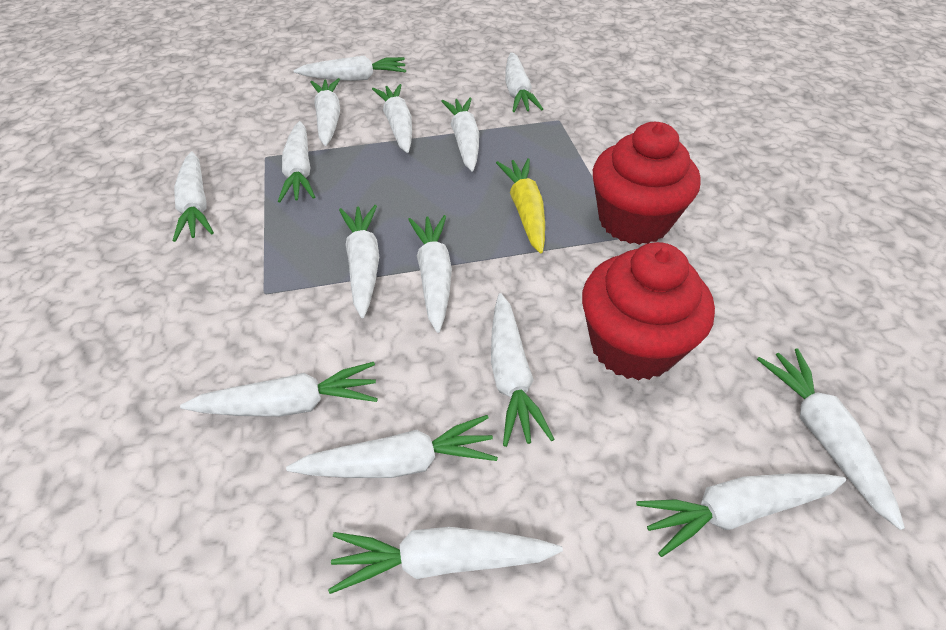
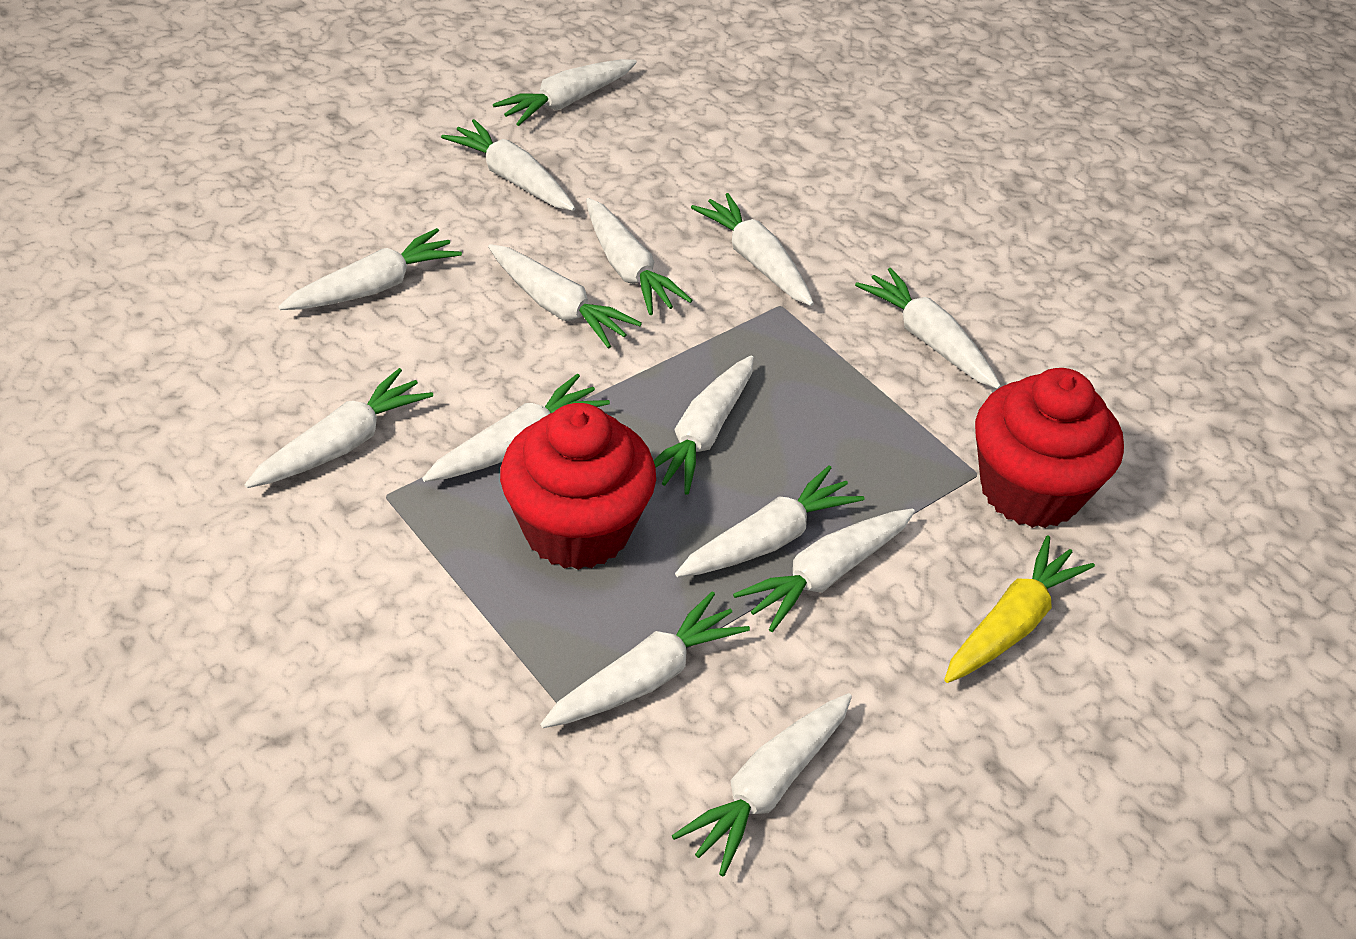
white carrot: [173,151,214,242] [180,362,378,417] [278,121,315,202] [286,415,498,478] [293,56,406,81] [310,78,340,146] [328,527,563,594] [339,205,379,318] [372,84,412,153] [408,215,452,333] [441,98,479,171] [491,293,555,447] [505,52,543,112] [636,474,846,557] [757,348,905,530] = 15 -> [245,368,433,488] [278,228,462,310] [422,374,610,482] [441,119,575,211] [488,244,642,349] [493,59,637,126] [540,591,750,728] [586,198,692,315] [653,355,754,495] [672,693,852,876] [675,465,864,577] [691,193,814,306] [733,509,915,632] [855,268,1001,389] = 14

